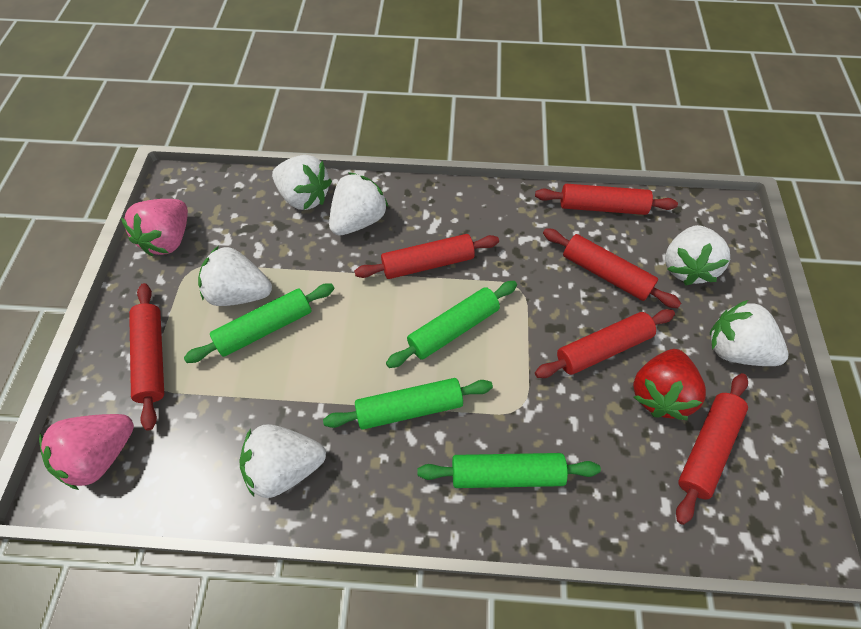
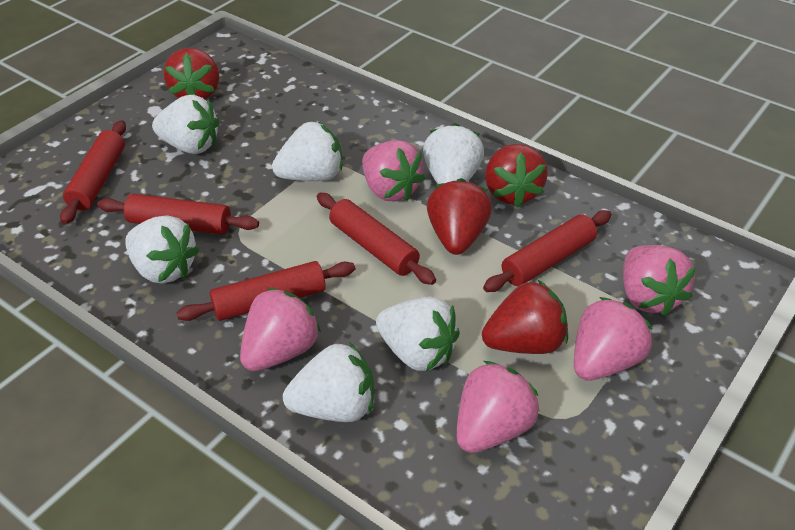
green rolling pin: [184,283,335,363] [323,378,493,430] [386,281,517,368] [417,453,601,488] = 4 -> none = 0
pink strawberry: [39,414,134,490] [121,199,188,256] = 2 -> [240,288,321,371] [362,140,425,201] [457,361,540,453] [574,297,653,381] [623,245,696,316] = 5
red rolling pin: [129,283,164,431] [354,234,499,279] [535,184,678,215] [535,309,675,378] [543,229,681,308] [676,373,748,525] = 6 -> [60,120,126,225] [97,194,259,235] [176,261,355,321] [317,193,436,285] [483,210,612,292] = 5
red strawberry: [633,349,706,420] = 1 -> [164,48,219,100] [427,178,492,255] [482,280,568,354] [485,144,548,207] = 4

